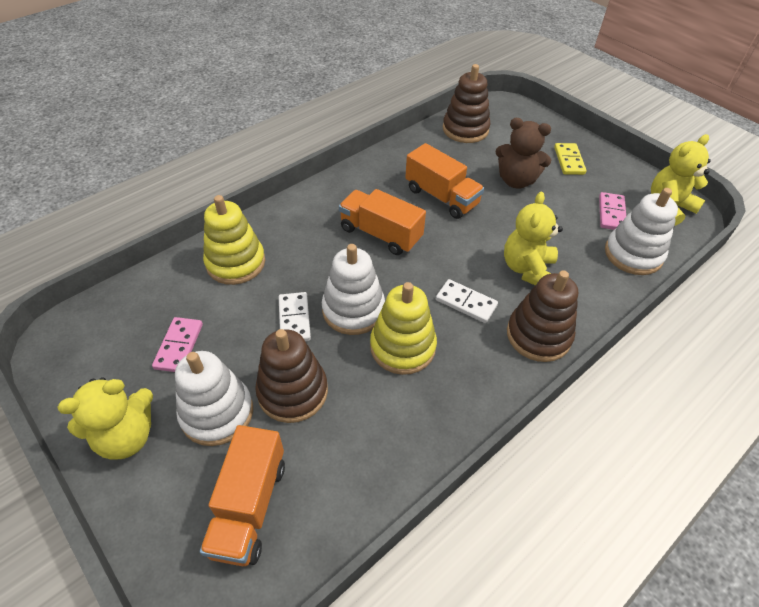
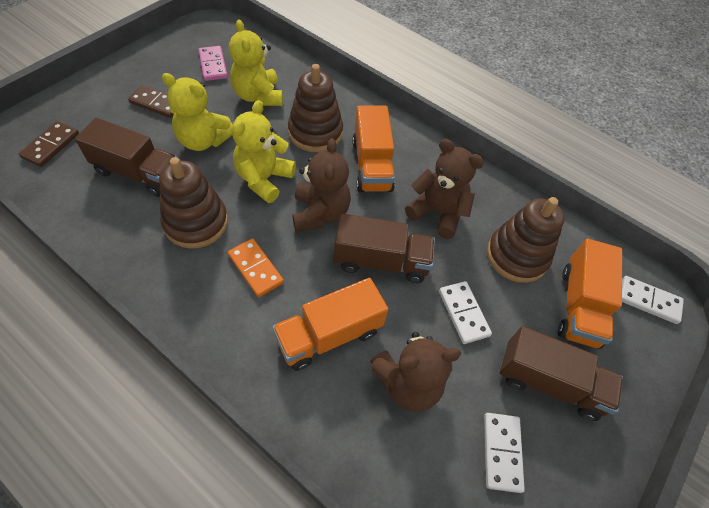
brown domino: none = 0 -> [19,121,79,167] [128,85,174,118] = 2
brown teddy bear: [496,118,551,189] = 1 -> [292,138,351,232] [370,332,461,412] [405,139,484,239] = 3
brown truck: none = 0 -> [75,118,177,197] [333,214,435,283] [500,326,623,421] = 3
orange domino: none = 0 -> [228,238,284,297] = 1
pink domino: [152,317,203,372] [599,192,626,230] = 2 -> [199,46,228,81] = 1
white domino: [279,292,311,341] [436,279,498,323] = 2 -> [439,281,492,344] [484,413,525,493] [622,276,684,324] = 3
white stacking toy: [175,351,253,446] [322,244,385,335] [605,188,678,275] = 3 -> none = 0
yellow domino: [554,143,586,175] = 1 -> none = 0
yellow stacking toy: [203,195,265,285] [370,282,437,375] = 2 -> none = 0

